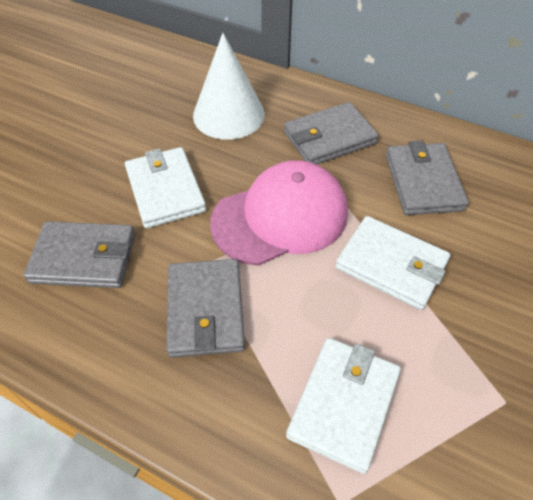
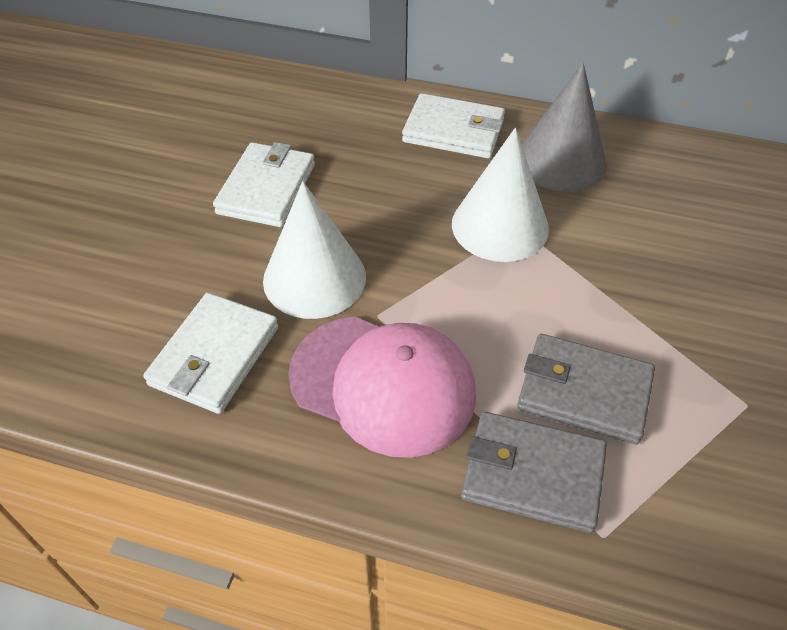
grey cone: none = 0 -> [522,63,607,192] = 1
grey wallet: [24,221,135,288] [166,259,245,358] [284,102,379,165] [386,140,469,215] = 4 -> [461,412,607,533] [517,334,655,444] = 2
white cone: [193,33,265,140] = 1 -> [263,181,366,319] [452,128,549,262] = 2

